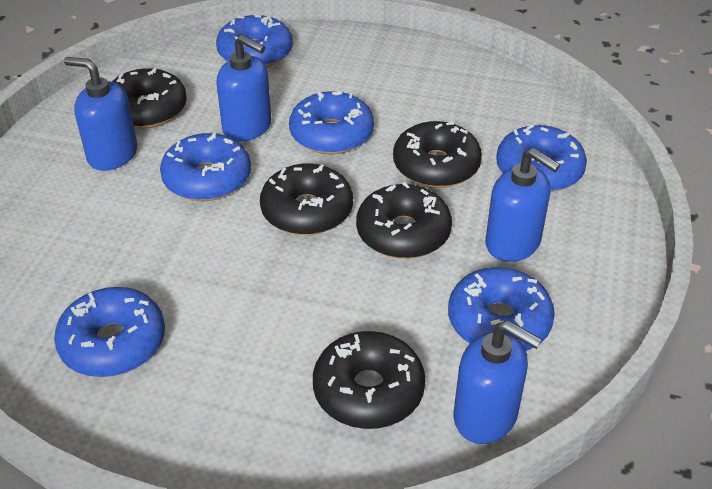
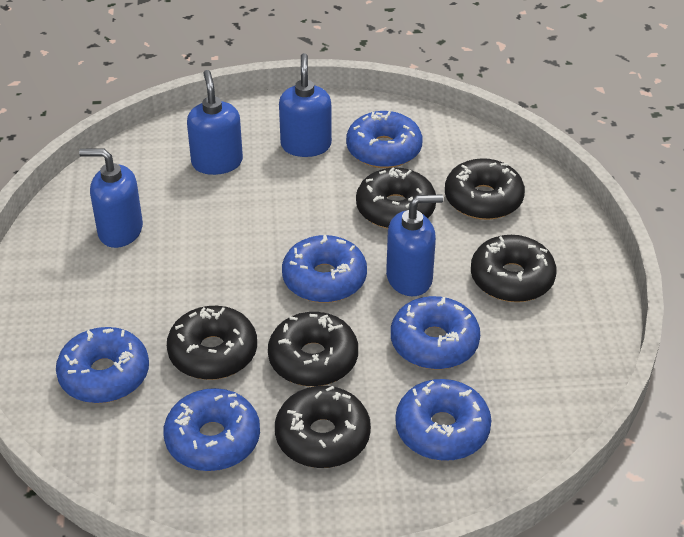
black donut: [112,68,187,128] [260,163,353,235] [313,331,425,429] [356,182,452,259] [393,121,482,188] = 5 -> [167,306,257,380] [268,312,358,386] [275,386,371,468] [356,167,436,229] [445,158,525,220] [471,235,556,302] = 6

